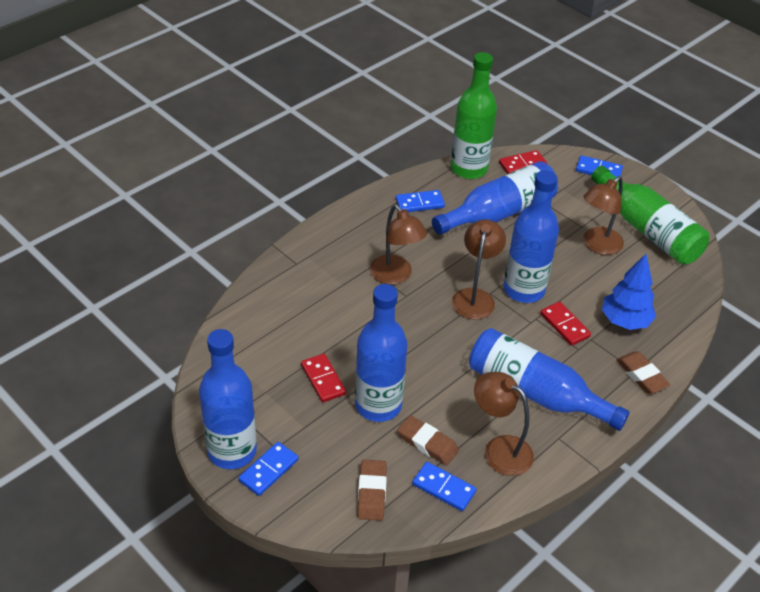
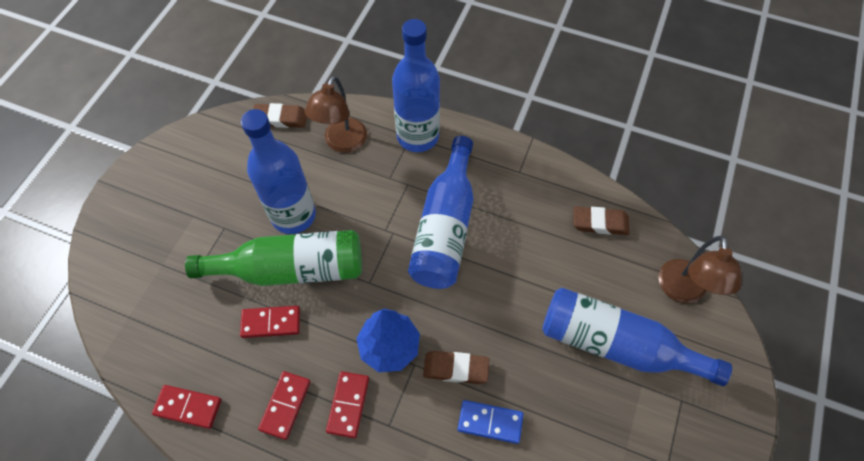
blue bottle: [199,329,257,469] [355,284,407,422] [432,161,558,235] [469,328,630,431] [503,170,559,303] = 5 -> [241,109,316,234] [392,19,440,152] [408,136,473,289] [542,288,732,386] = 4
blue domino: [239,442,298,496] [396,190,445,212] [412,462,476,511] [576,155,623,177] = 4 -> [458,400,524,444] = 1
brown lamp: [370,204,427,285] [452,219,506,320] [474,372,534,476] [583,176,624,255] = 4 -> [304,76,367,153] [659,236,742,303] = 2
green bottle: [451,52,497,179] [591,166,709,265] = 2 -> [185,230,362,286] = 1
red domino: [301,354,346,402] [499,150,547,174] [540,301,591,346] = 3 -> [152,385,221,429] [240,306,300,338] [258,371,311,440] [326,371,369,438] = 4

